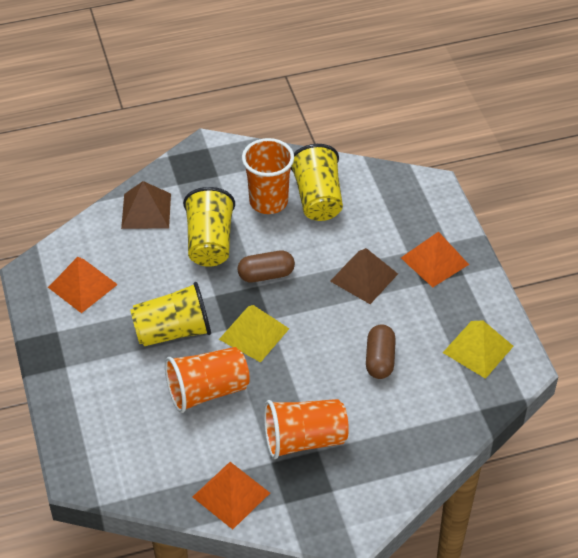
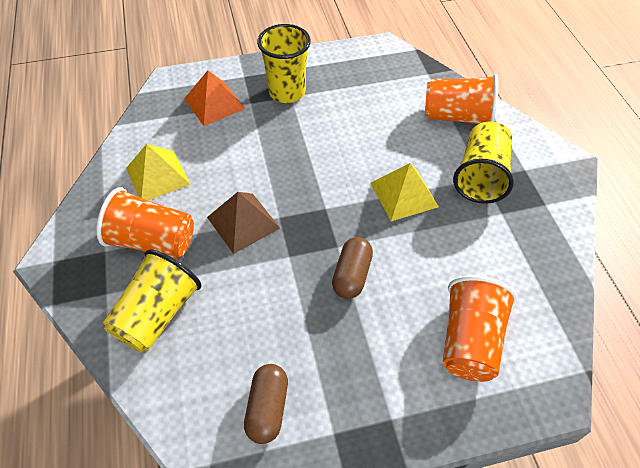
brown pyramid: [121,181,171,229] [330,248,398,304] = 2 -> [207,192,280,254] = 1
orange pyramid: [48,257,118,313] [193,462,270,530] [401,232,469,287] = 3 -> [184,70,245,126] = 1

